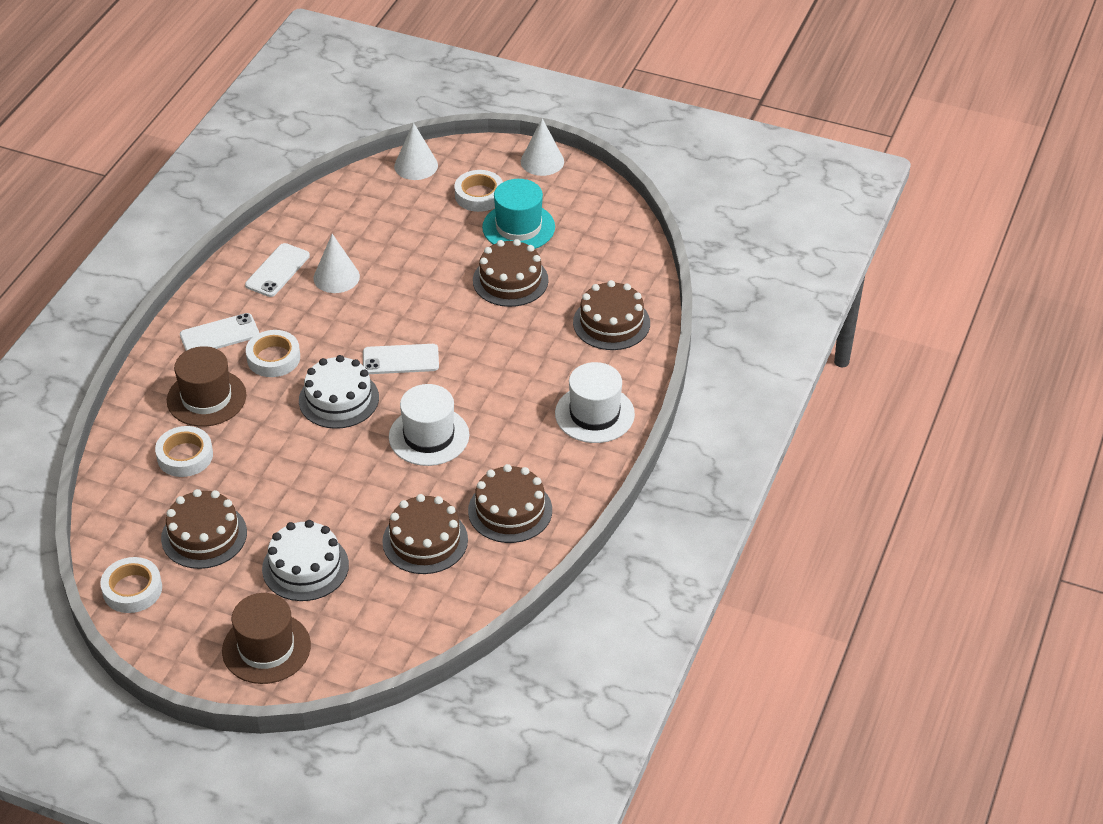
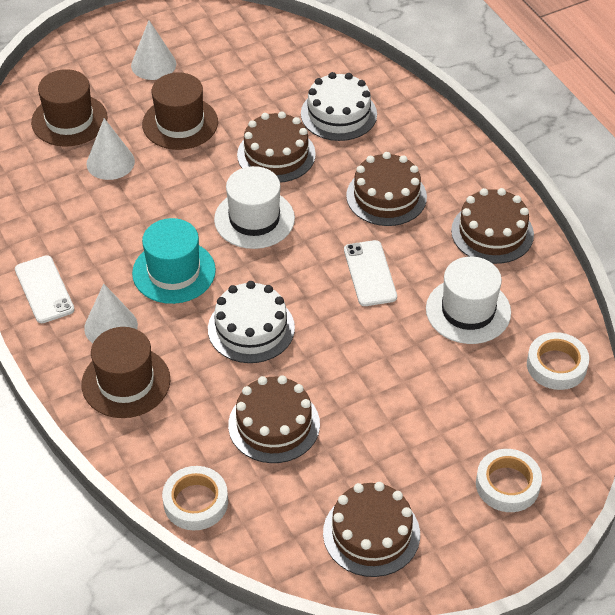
brown hat: [167,346,246,427] [222,593,311,684] = 2 -> [31,69,107,147] [82,327,170,418] [142,72,218,150] = 3
white phone: [180,313,259,351] [245,243,310,297] [363,344,439,374] = 3 -> [15,255,75,323] [344,240,397,306] = 2
white tape: [100,557,162,613] [155,426,213,477] [246,330,300,377] [455,170,503,212] = 4 -> [162,466,228,531] [476,449,542,512] [527,332,589,390] = 3

